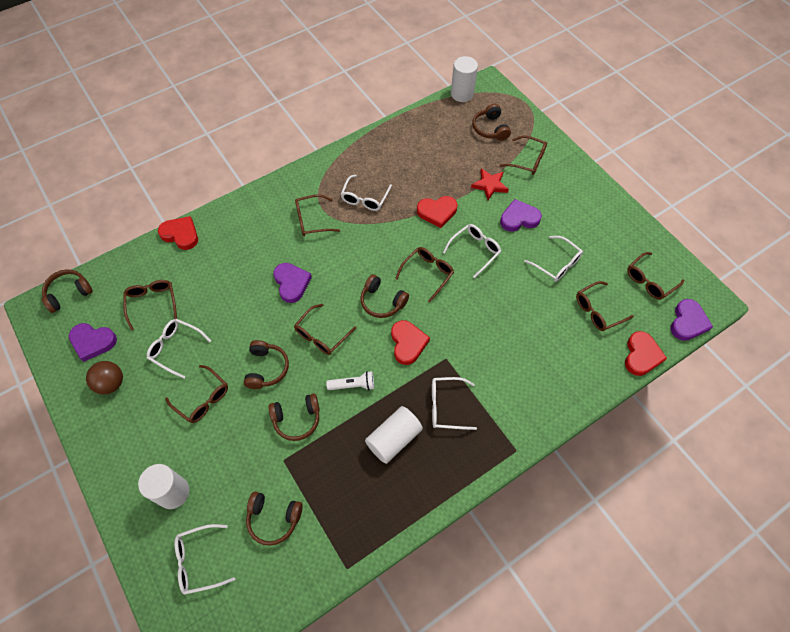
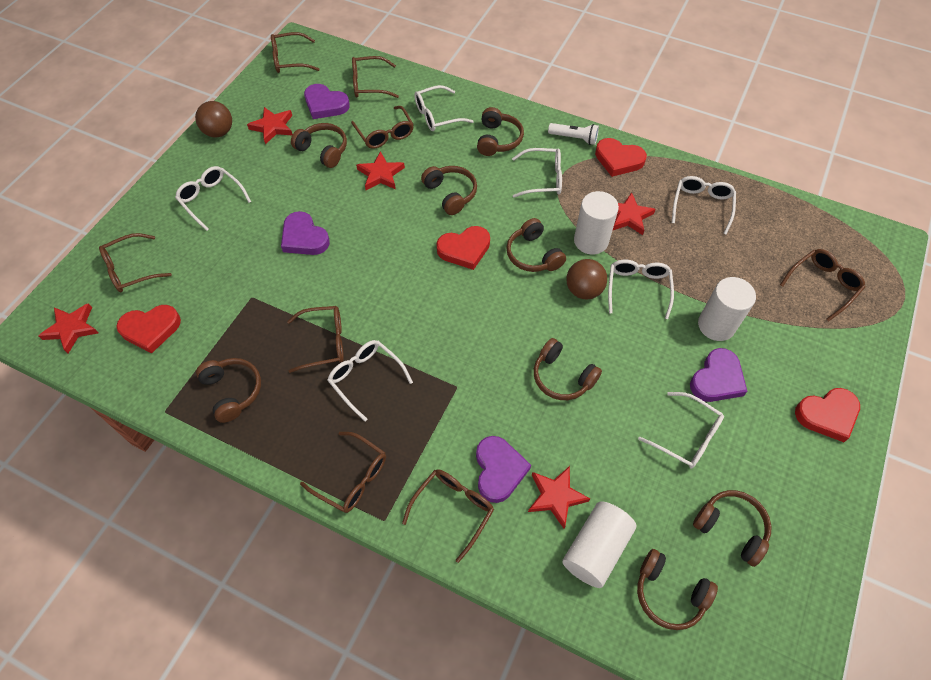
brown ball: [86,361,123,395] = 1 -> [195,101,232,138] [566,259,607,300] = 2
brown headphones: [42,269,93,313] [244,340,289,389] [246,492,303,546] [268,393,320,441] [360,274,409,318] [472,104,511,141] = 6 -> [196,358,261,423] [291,123,347,168] [421,166,477,215] [477,107,524,156] [506,218,566,272] [534,338,602,400] [637,549,718,630] [693,490,772,567] = 8
red star: [471,169,509,200] = 1 -> [38,303,98,353] [247,107,292,144] [356,151,405,190] [528,466,590,529] [612,192,656,235] = 5
white glasses: [147,319,211,379] [174,524,235,595] [340,175,392,211] [432,377,477,430] [443,224,501,278] [524,236,583,282] = 6 -> [175,166,251,231] [327,340,413,421] [414,85,474,131] [512,148,562,198] [608,260,674,319] [638,392,724,469] [672,176,736,234] = 7

